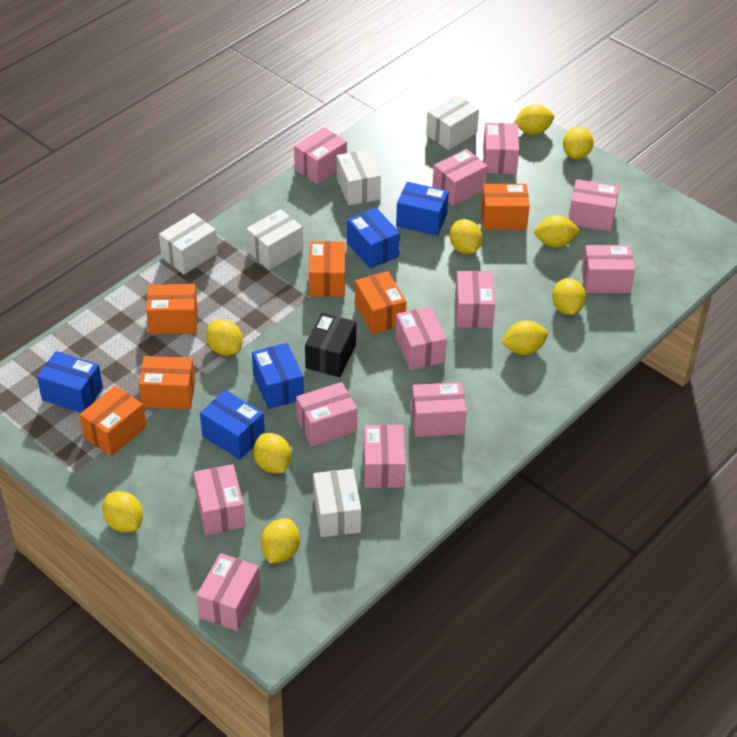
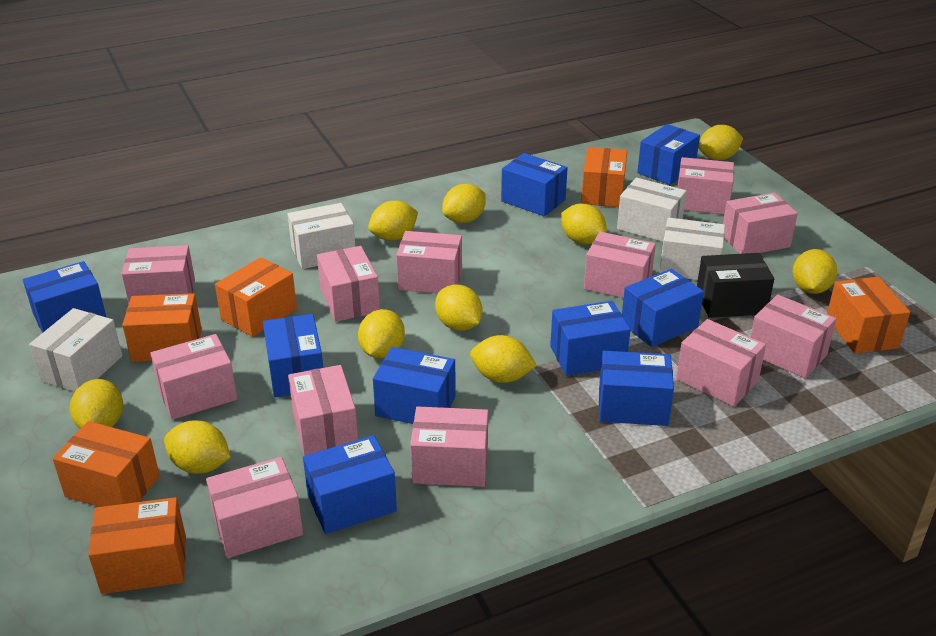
blue box: [37,351,103,413] [200,390,265,459] [252,343,304,409] [347,208,400,269] [396,182,449,236] = 5 -> [23,261,106,333] [263,314,323,397] [303,435,397,534] [373,347,456,424] [501,153,568,216] [550,301,631,376] [599,351,674,426] [622,269,704,347] [637,124,700,185] = 9
white box: [159,213,218,274] [246,209,303,270] [313,469,361,537] [337,149,381,205] [426,95,479,150] = 5 -> [29,308,122,392] [288,203,355,269] [617,178,686,242] [659,218,725,280] = 4

